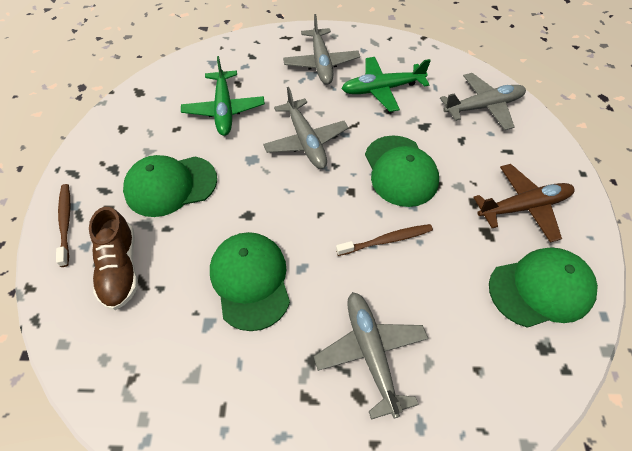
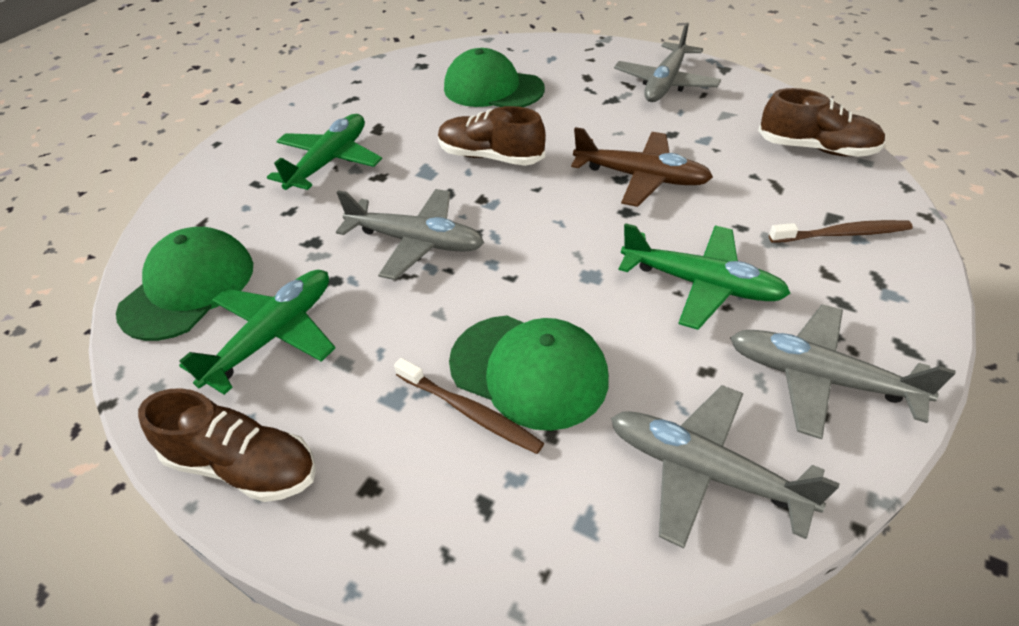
brown shoe: [89,207,138,310] = 1 -> [138,388,316,502] [438,106,546,166] [758,88,886,157] = 3
green cap: [123,155,217,217] [210,232,290,331] [365,135,439,207] [489,247,598,328] = 4 -> [116,227,253,341] [444,48,545,107] [449,316,609,431] = 3
green plane: [181,56,265,136] [341,57,431,112] = 2 -> [179,270,335,395] [267,114,382,190] [618,223,791,330] = 3

